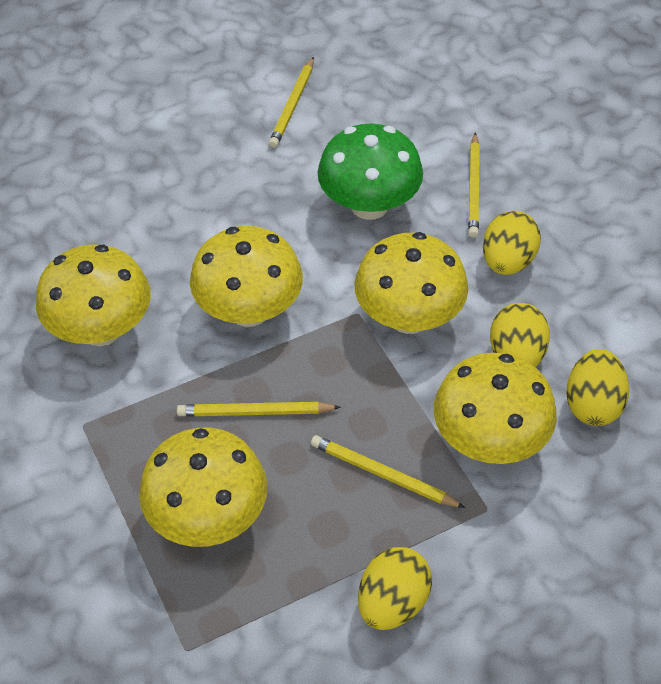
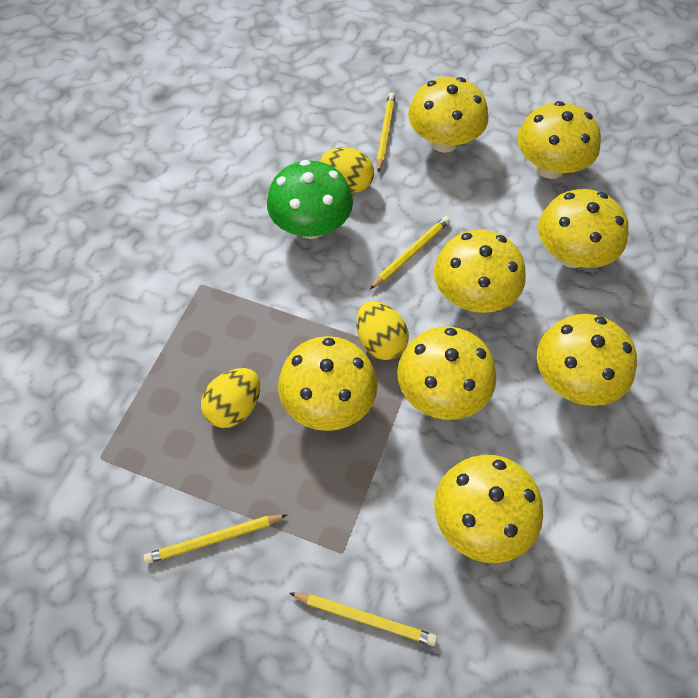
yellow egg: [358,547,432,630] [483,211,541,275] [490,303,550,367] [566,349,629,426] = 4 -> [201,368,260,428] [320,147,374,193] [356,301,409,360] = 3
yellow mushroom: [36,244,151,346] [139,428,267,547] [190,226,303,327] [355,232,468,334] [434,353,557,464] = 5 -> [278,336,378,431] [397,326,496,420] [408,77,488,153] [434,230,526,313] [434,455,543,563] [518,101,601,179] [537,314,637,406] [538,189,628,268] = 8

